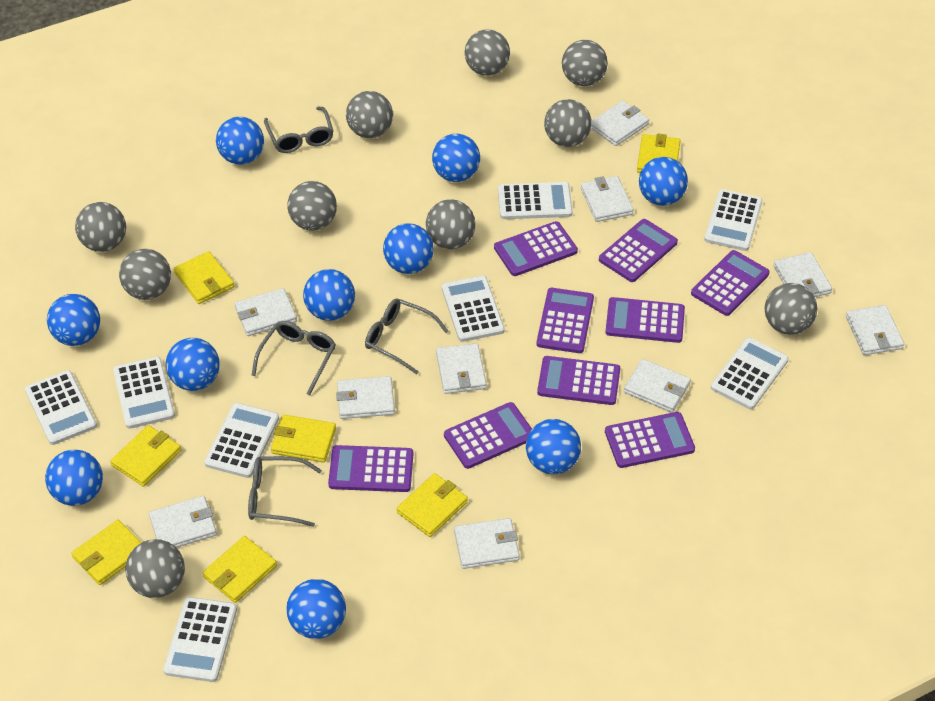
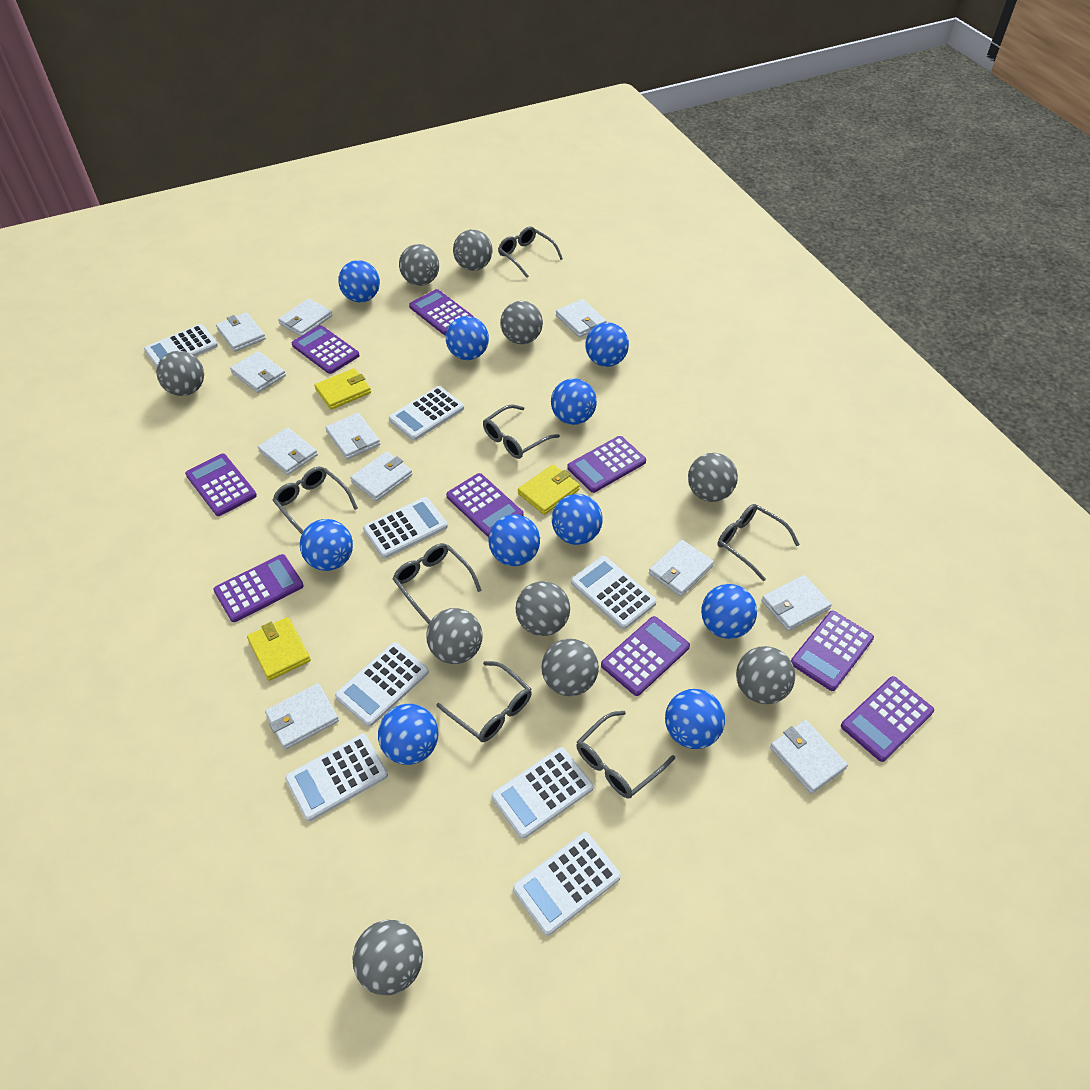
grey glasses: [248,456,322,527] [252,321,336,396] [264,107,333,153] [365,299,448,374] = 4 -> [272,467,358,534] [393,543,482,624] [436,661,532,742] [483,405,560,459] [498,227,563,278] [576,711,675,798] [718,504,800,581] = 7
white wallet: [149,496,217,548] [235,288,297,336] [336,376,395,419] [436,343,487,394] [454,518,520,569] [581,176,634,222] [591,101,649,146] [624,359,691,413] [774,252,832,297] [846,305,904,355] = 10 -> [216,312,266,352] [230,351,286,393] [258,427,318,475] [265,683,339,750] [278,298,332,336] [325,413,380,459] [350,451,413,501] [556,299,607,337] [649,540,714,597] [761,575,832,631] [770,720,848,794] = 11
yellow wallet: [72,520,142,585] [110,425,181,487] [174,251,234,304] [203,536,277,603] [271,415,336,462] [397,473,468,537] [637,134,681,173] = 7 -> [247,617,311,681] [314,368,371,410] [518,464,580,515] = 3

